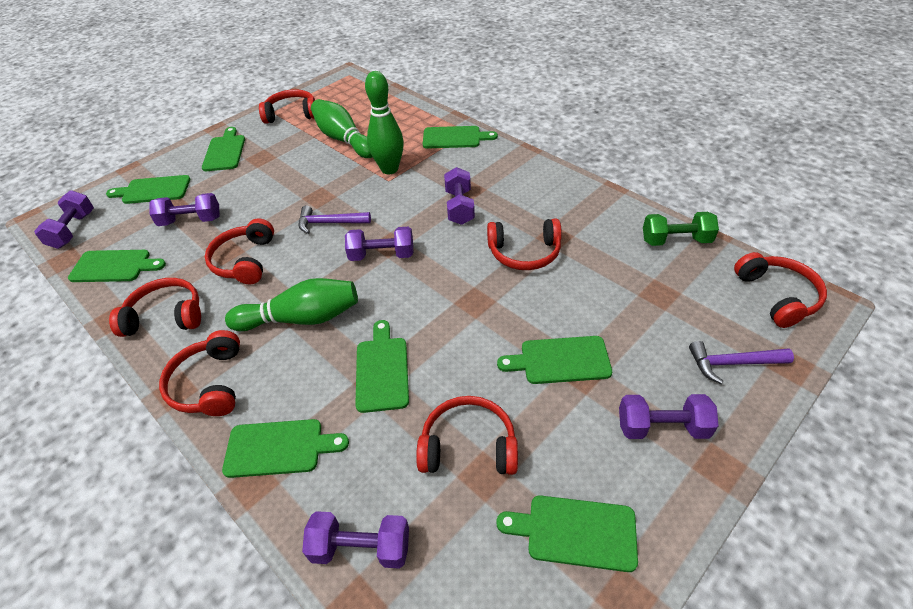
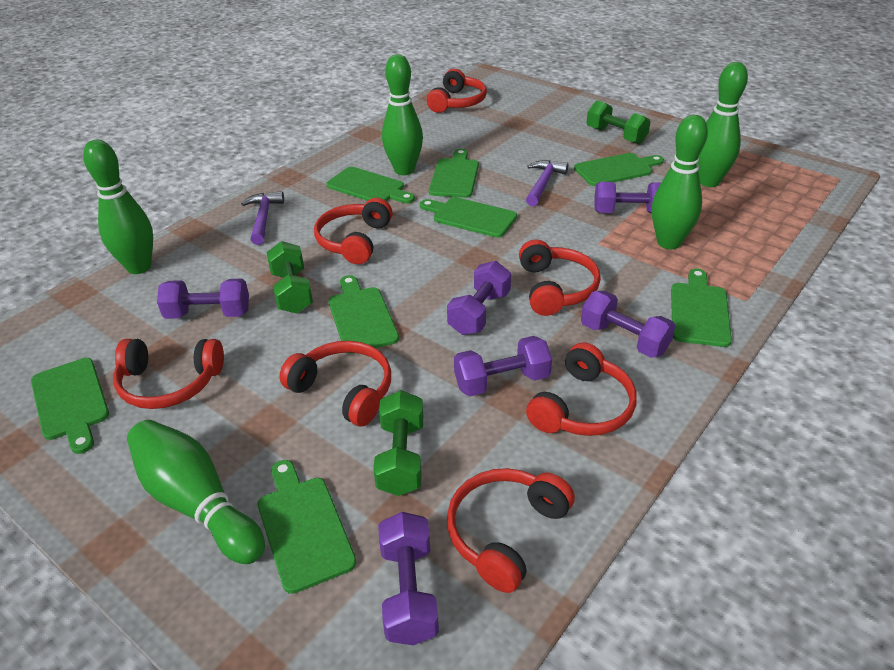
green bowling pin: [225,278,358,331] [311,99,372,158] [365,71,404,174] = 3 -> [83,140,153,274] [127,420,265,564] [382,54,423,175] [652,115,708,249] [697,62,748,187] = 5
green dumbbell: [643,212,719,246] = 1 -> [266,241,313,313] [373,390,423,496] [586,100,651,144] = 3

